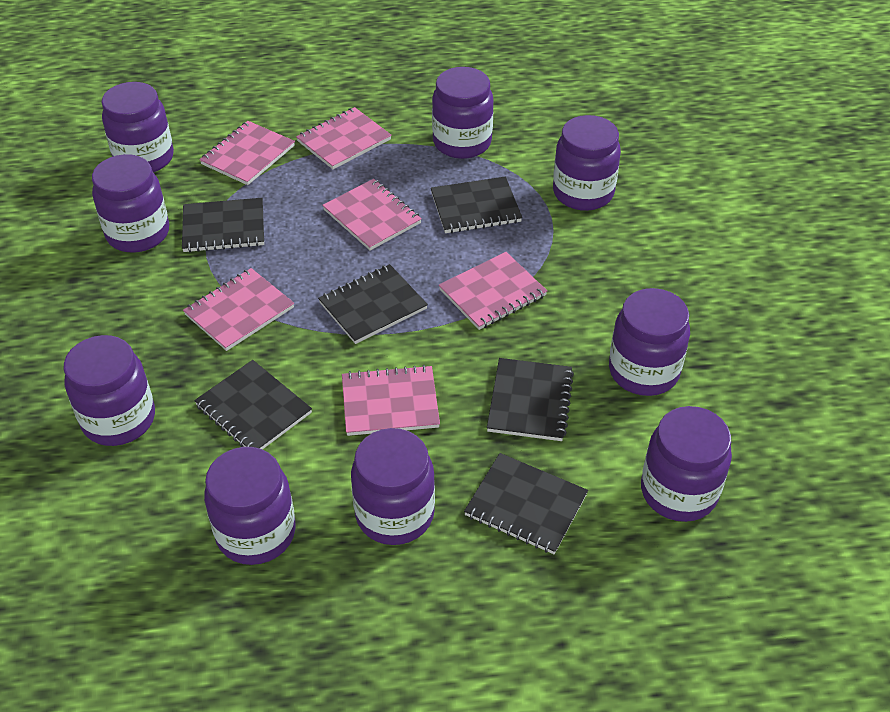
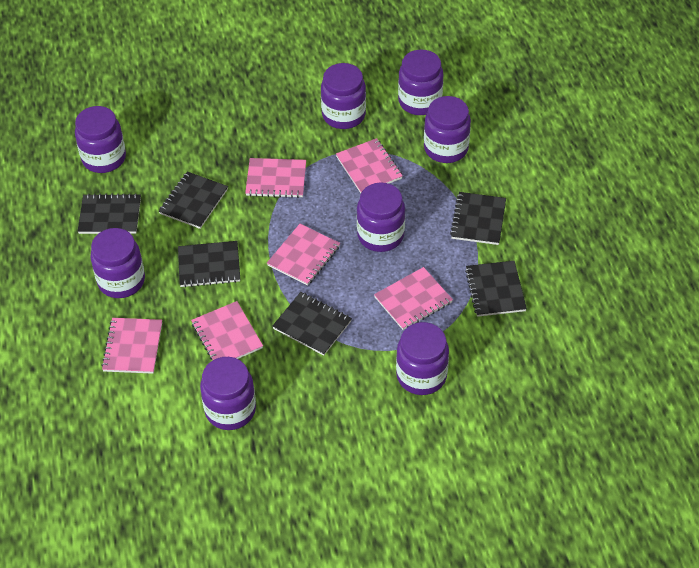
purple jar: [64,335,155,446] [92,154,169,253] [102,82,174,173] [204,447,296,565] [351,428,435,545] [432,67,493,159] [553,115,621,211] [609,288,690,396] [641,406,732,522] = 9 -> [75,106,126,173] [90,228,145,298] [200,357,256,430] [321,63,366,129] [357,182,405,252] [396,322,449,395] [398,49,444,115] [424,96,471,163] = 8

